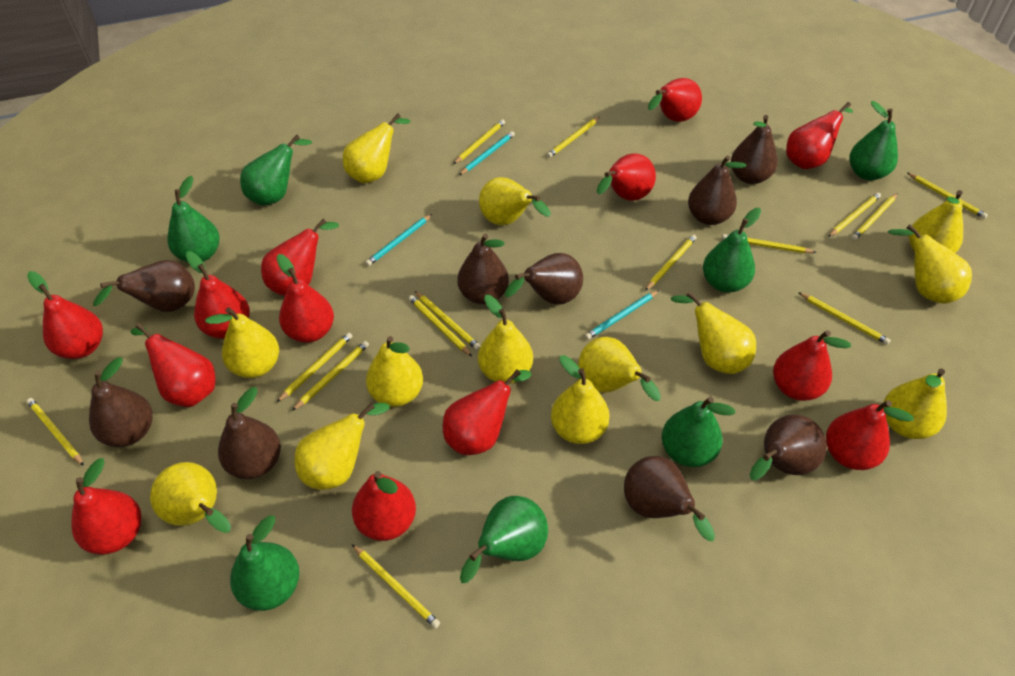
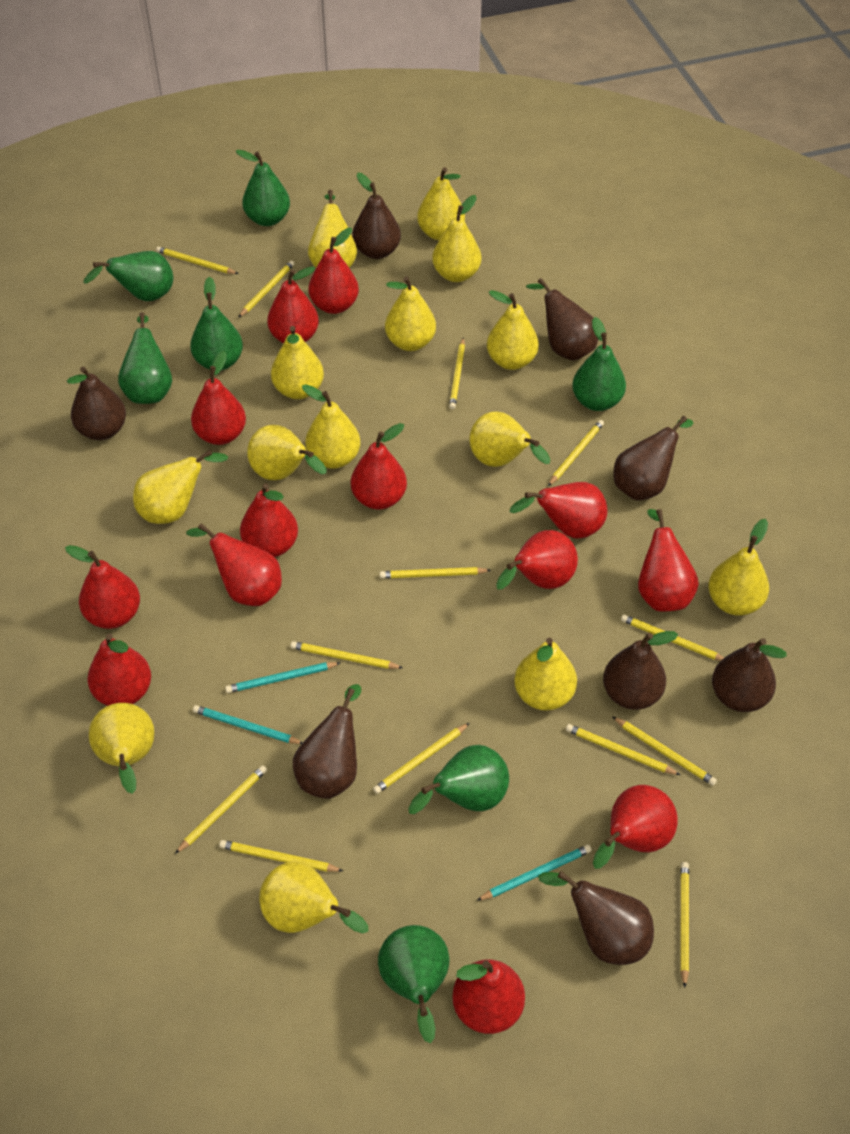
brown pear: [89,357,153,447] [93,260,195,312] [218,387,281,479] [457,234,509,304] [505,253,583,305] [624,456,715,541] [688,155,746,225] [731,115,778,184] [750,414,827,480] = 9 -> [67,367,126,440] [293,684,361,799] [352,173,401,259] [526,278,598,361] [538,871,654,965] [603,631,678,710] [613,416,693,501] [712,638,787,712] = 8
yellow pear: [150,462,231,533] [205,307,279,378] [294,403,389,490] [343,114,410,183] [366,336,423,407] [478,295,533,384] [479,177,551,225] [551,355,610,444] [578,337,661,401] [671,291,756,374] [884,368,947,439] [888,224,972,303] [909,190,963,253] = 13 -> [89,703,154,794] [133,450,228,524] [247,425,327,480] [259,861,368,933] [271,326,324,399] [302,384,361,469] [308,190,357,268] [385,276,436,351] [417,167,465,240] [432,195,481,282] [469,412,550,467] [487,290,539,370] [514,638,577,710] [708,519,769,616] = 14
yellow pencil: [26,398,84,466] [277,333,352,402] [292,341,369,411] [352,544,440,629] [409,295,472,356] [415,291,481,350] [454,119,505,164] [547,117,600,158] [645,235,697,291] [722,234,817,253] [798,292,891,345] [828,193,881,237] [851,193,898,241] [907,173,988,219] = 14 -> [156,246,238,274] [175,765,267,854] [219,840,343,872] [238,261,294,318] [290,641,403,669] [373,723,469,794] [380,567,491,578] [449,337,465,409] [548,420,604,486] [566,724,680,775] [613,717,717,786] [621,614,724,661] [680,862,689,988] = 13

